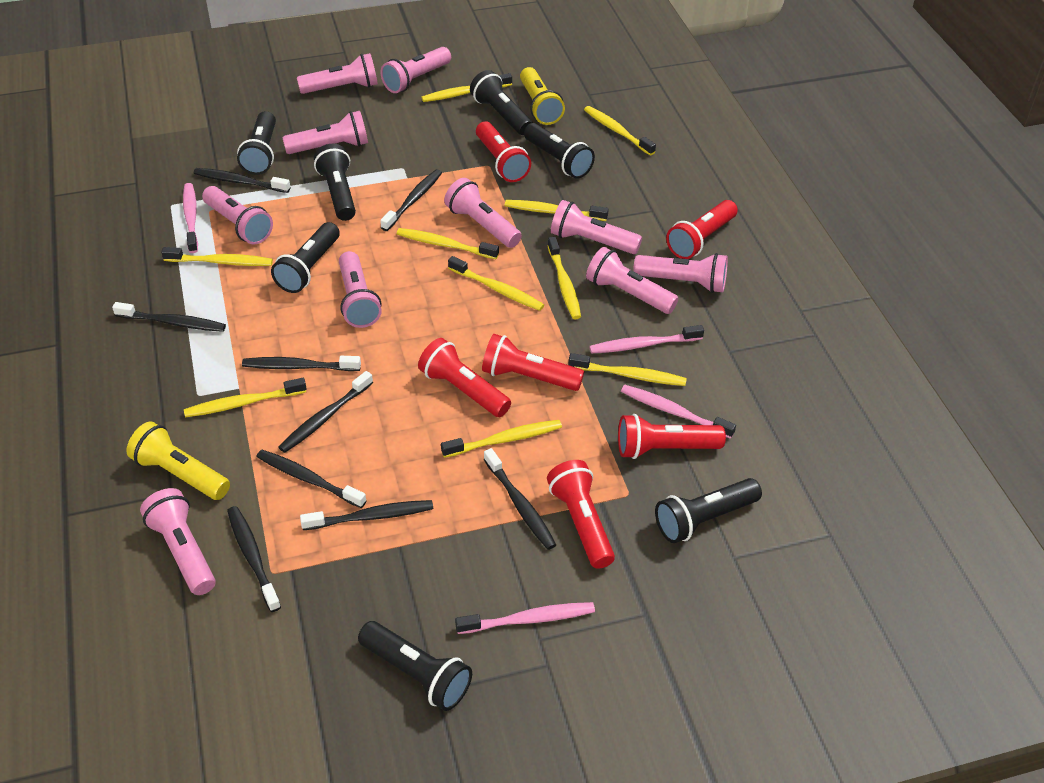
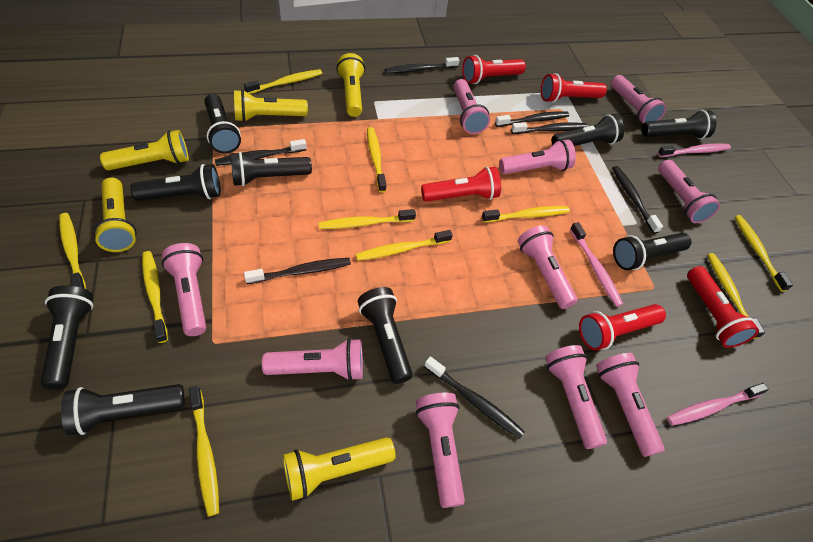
black flashlight: [237,111,276,175] [271,222,340,293] [314,144,356,221] [358,621,472,711] [470,70,533,135] [524,123,595,179] [655,478,762,543] = 7 -> [41,285,93,390] [61,384,185,435] [130,164,221,201] [204,94,241,154] [230,152,312,186] [358,287,413,384] [551,114,624,146] [613,233,692,270] [642,110,716,139] = 9
black toothbrush: [112,302,226,332] [194,168,291,193] [227,506,281,612] [242,356,361,371] [256,450,367,508] [278,371,373,453] [300,500,433,530] [380,169,442,231] [484,448,556,550] = 9 -> [215,139,307,166] [244,258,351,284] [385,57,459,74] [424,356,525,439] [495,111,569,127] [511,122,588,134] [612,166,663,234] = 7
pink toothbrush: [183,183,198,253] [455,602,595,634] [589,325,704,353] [621,385,736,439] = 4 -> [570,222,623,307] [657,143,731,157] [667,383,769,426] = 3
red flashlight: [418,338,511,417] [476,121,531,182] [482,334,584,391] [547,460,615,569] [618,414,726,459] [666,200,738,259] = 6 -> [421,167,501,202] [462,55,526,84] [541,73,607,103] [579,304,666,351] [687,266,759,348] = 5
yellow flashlight: [126,421,230,500] [520,67,565,125] = 2 -> [93,178,137,252] [100,130,189,170] [234,89,308,122] [283,437,396,501] [336,53,365,117] = 5

